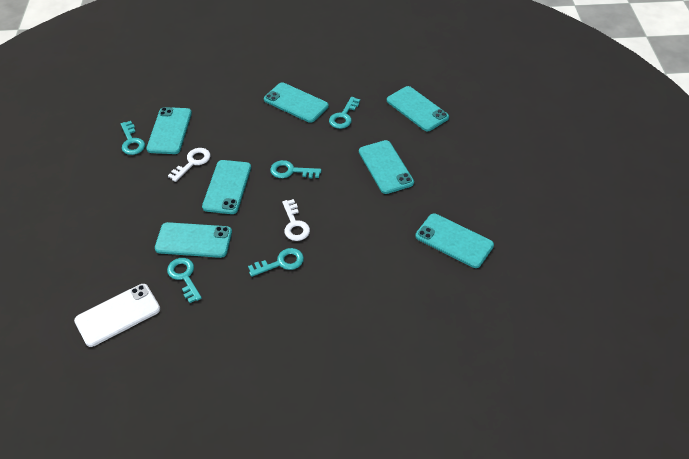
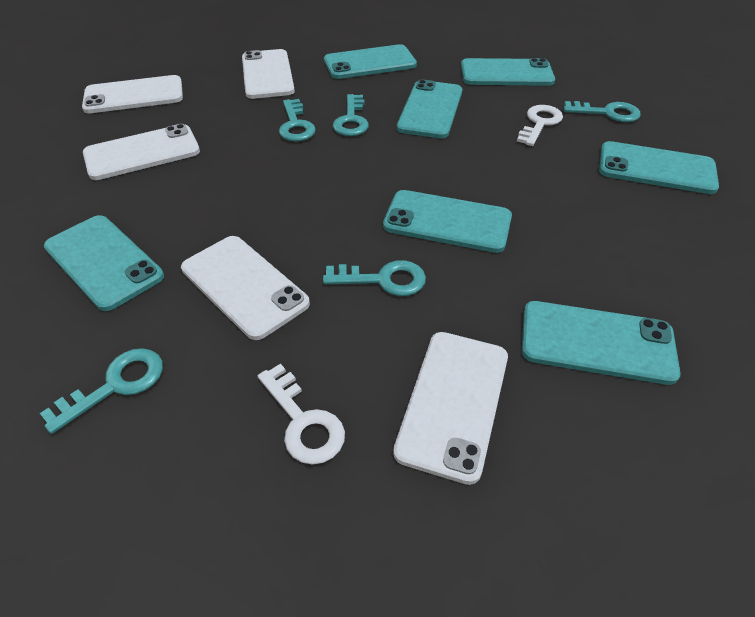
white phone: [74,284,160,347] = 1 -> [82,75,183,113] [83,124,200,180] [181,236,310,340] [242,49,295,99] [393,332,508,485] = 5

